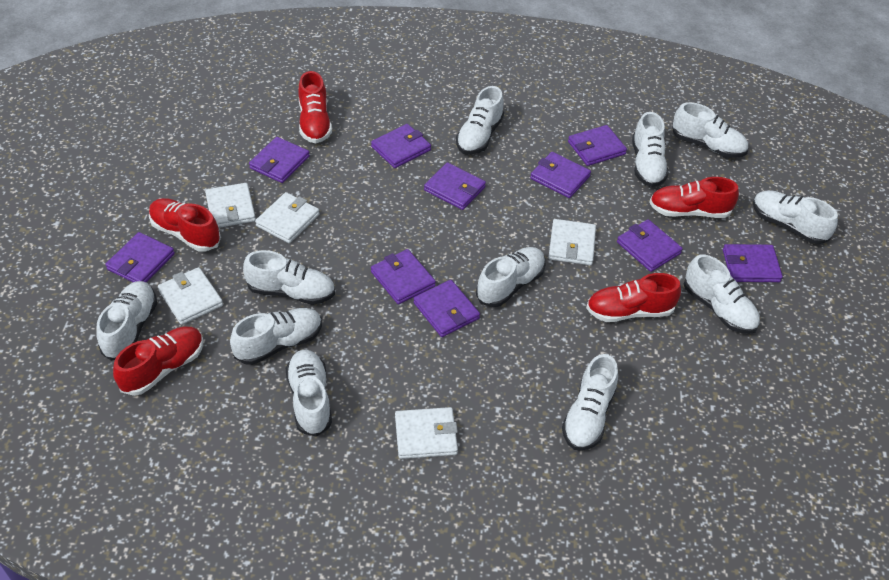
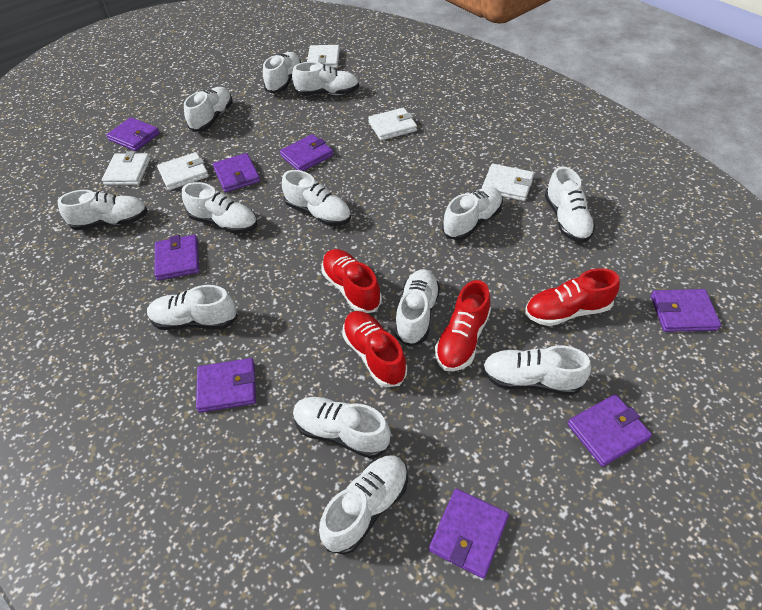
purple wallet: [105,232,175,283] [249,137,310,183] [371,124,431,168] [371,249,436,304] [413,280,480,337] [424,163,486,210] [530,152,591,198] [568,125,627,166] [617,219,683,272] [723,244,783,282] = 10 -> [106,117,160,151] [154,235,199,280] [196,358,256,413] [213,153,260,192] [280,134,333,171] [429,489,509,579] [567,394,652,467] [651,289,721,332] = 8
red shoe: [113,327,204,396] [149,198,221,252] [298,71,332,143] [586,273,681,322] [649,177,739,218] = 5 -> [321,249,382,313] [342,311,407,387] [435,280,491,371] [525,268,620,326] = 4
white shoe: [96,281,157,361] [230,308,322,365] [243,250,335,305] [286,349,332,437] [456,86,504,155] [476,247,545,307] [562,354,618,450] [632,112,669,187] [672,102,748,158] [684,254,760,334] [753,190,838,244] = 11 -> [57,190,148,230] [147,285,238,330] [182,182,257,234] [184,87,233,132] [263,52,301,93] [282,170,351,226] [292,62,359,95] [293,397,391,458] [319,455,408,555] [395,269,440,346] [442,187,503,240] [483,345,591,395] [545,167,595,243] = 13

